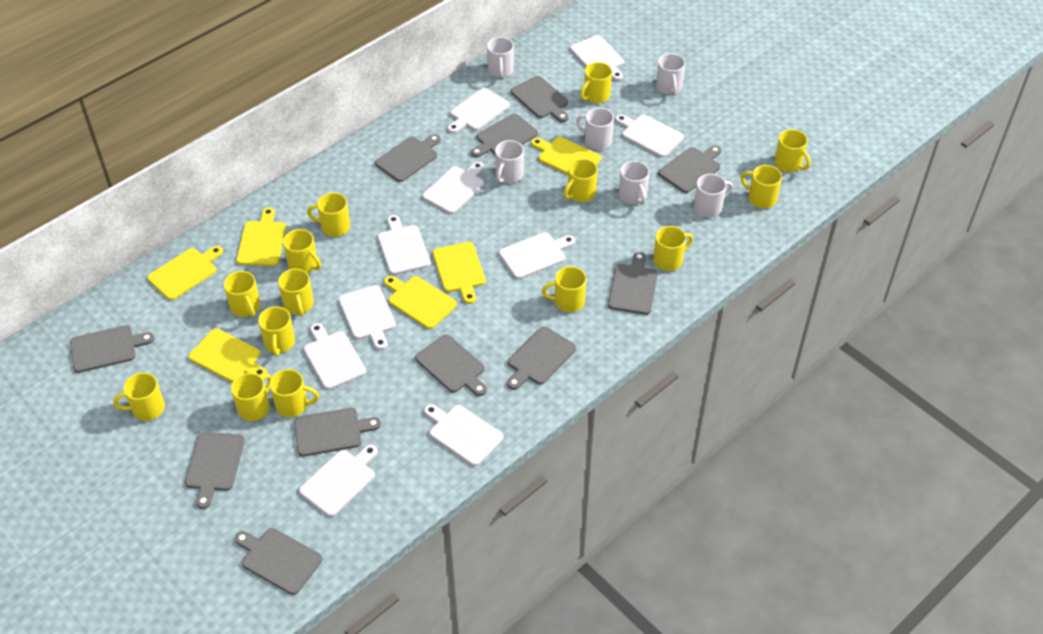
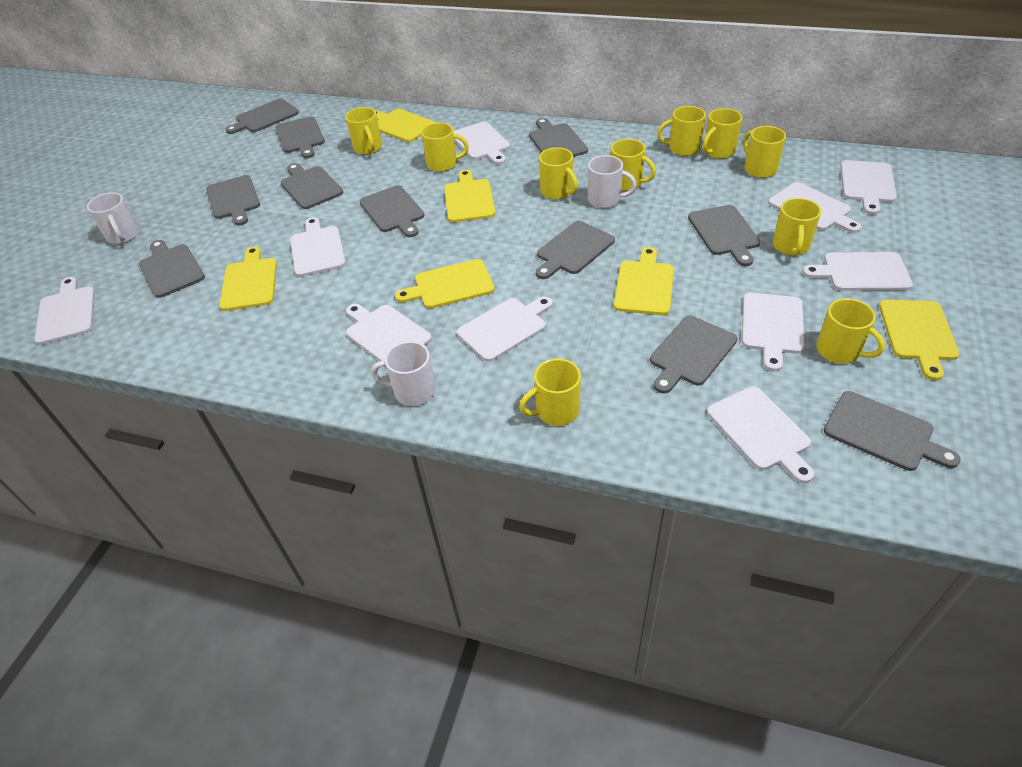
white mug: [487,37,514,78] [495,140,524,183] [576,108,614,150] [619,161,650,205] [656,53,685,95] [694,174,733,217] = 6 -> [87,192,139,244] [371,341,436,406] [588,155,637,208] = 3
yellow mug: [113,373,165,421] [224,271,260,317] [231,373,272,421] [258,306,295,356] [270,369,319,417] [278,269,314,316] [283,229,321,273] [307,193,350,237] [542,266,586,312] [564,159,598,202] [580,62,612,103] [653,226,693,271] [741,165,782,208] [775,129,811,172] = 14 -> [345,107,382,155] [421,122,469,172] [519,359,581,426] [539,147,578,199] [610,139,656,191] [657,106,706,156] [703,108,742,159] [743,126,786,178] [773,198,821,256] [816,298,885,364] = 10

